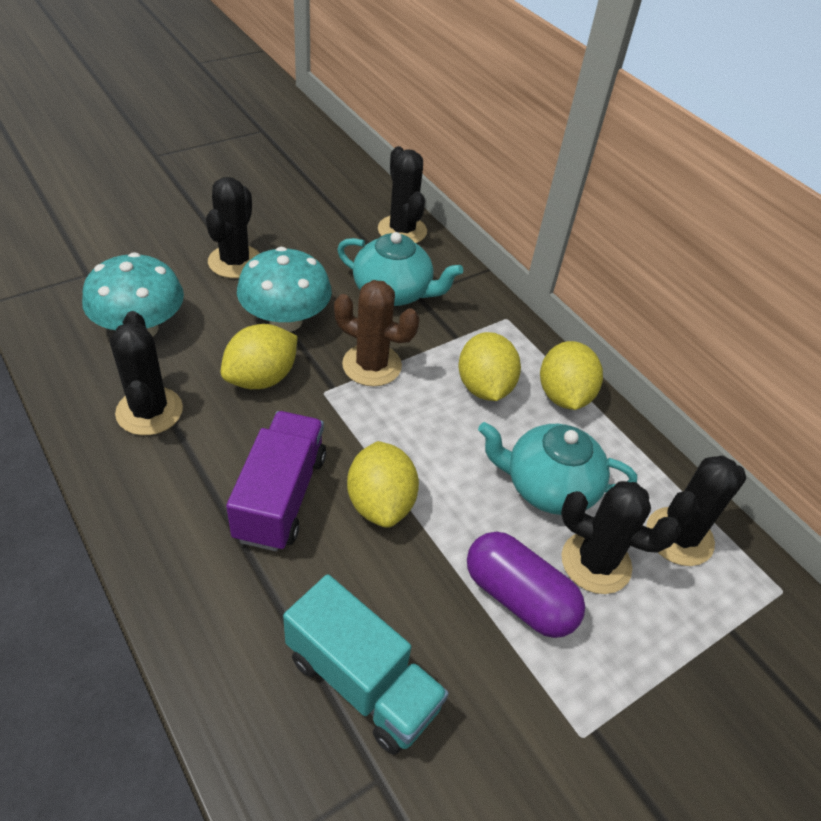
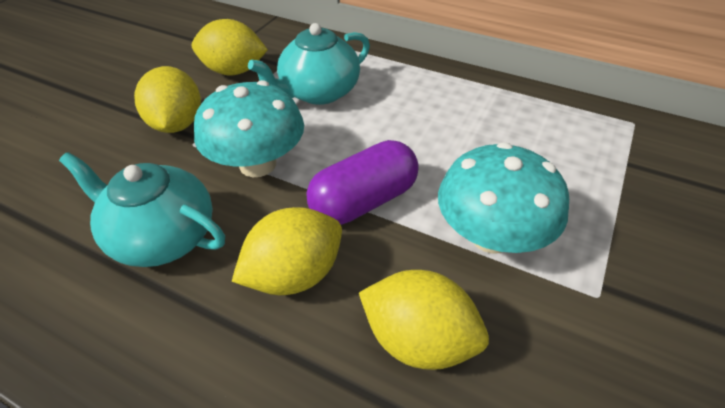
black cactus: [110,311,183,435] [206,177,260,278] [378,146,427,243] [561,481,681,594] [646,456,746,566] = 5 -> none = 0
brown cactus: [334,280,419,386] = 1 -> none = 0
purple truck: [226,411,326,551] = 1 -> none = 0
turquoise truck: [283,574,449,755] = 1 -> none = 0

